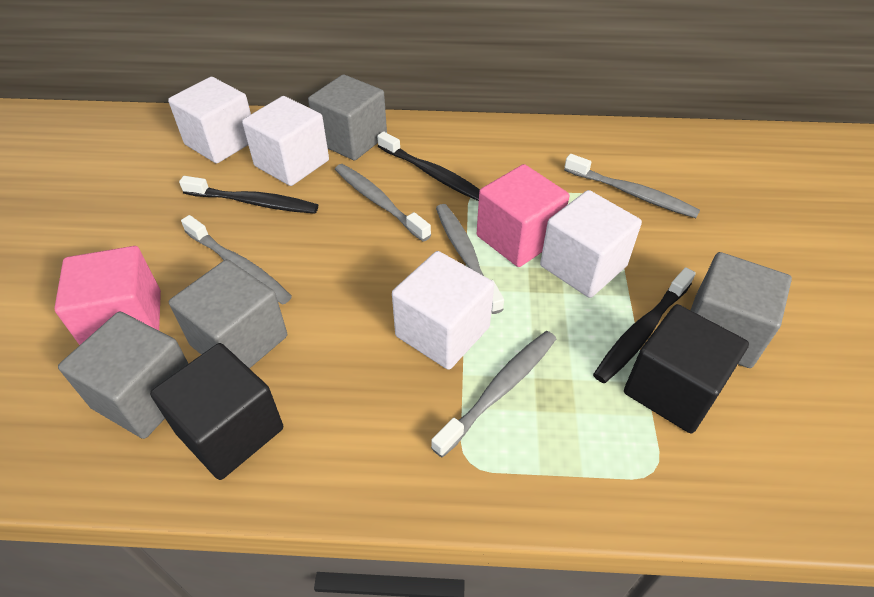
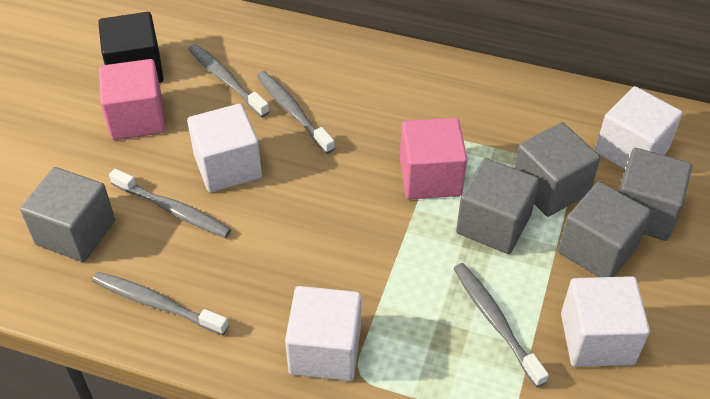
black cube: [150,343,283,480] [624,304,749,433] = 2 -> [98,12,164,83] = 1
black toothbrush: [179,176,318,214] [377,131,480,201] [593,267,696,383] = 3 -> none = 0
grey cube: [58,312,189,439] [169,259,287,369] [308,74,387,160] [691,252,792,368] = 4 -> [20,167,115,262] [456,158,539,254] [514,122,600,217] [558,181,651,277] [618,148,692,241] = 5

